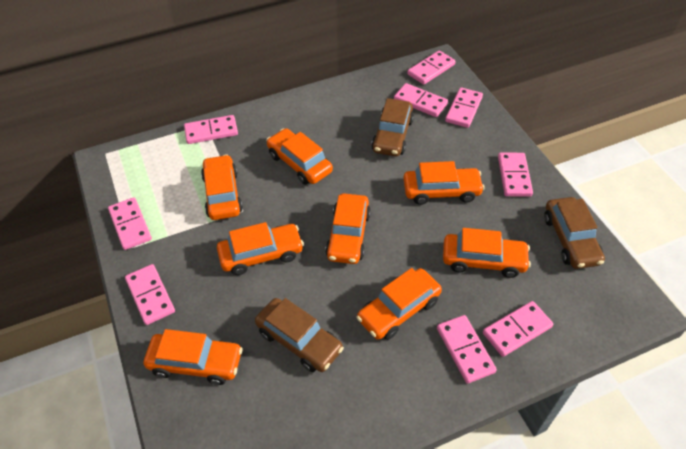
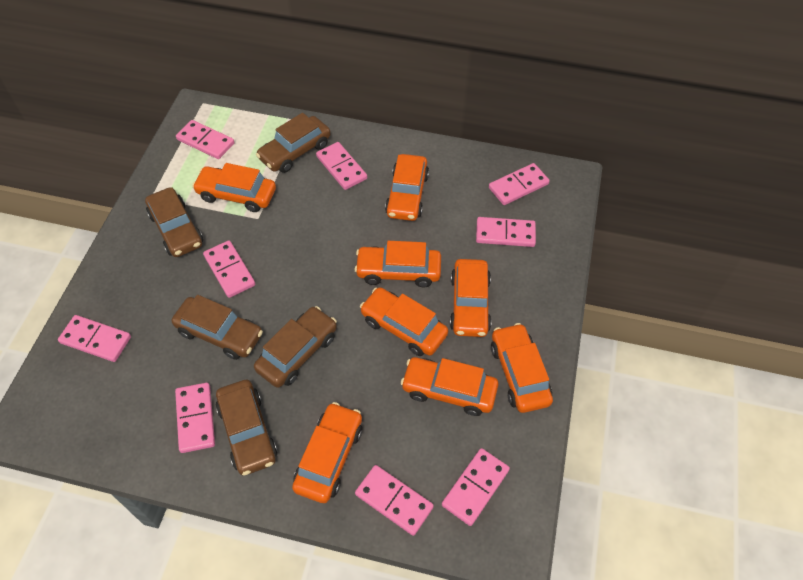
brown car: [255,298,344,372] [371,98,414,157] [544,197,605,269] = 3 -> [145,187,203,257] [172,295,263,360] [216,380,277,476] [254,306,337,388] [256,113,331,173] = 5

